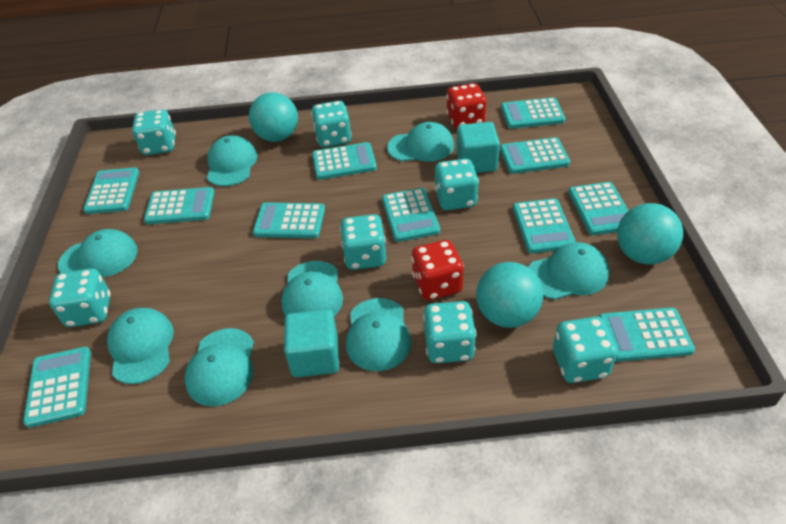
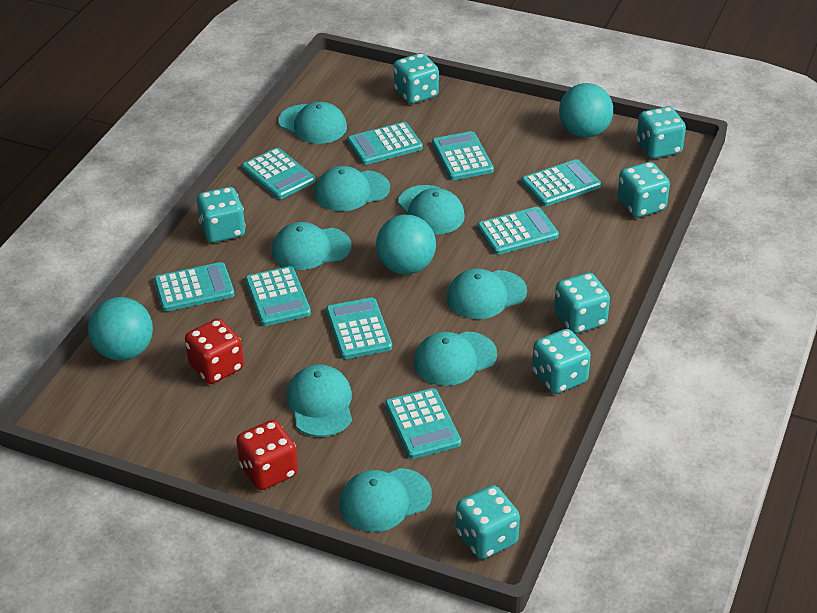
turquoise calculator: [23,347,91,428] [83,168,139,214] [144,187,214,224] [253,202,325,238] [312,142,377,180] [382,188,440,242] [500,137,570,174] [501,97,565,129] [513,198,576,253] [568,182,629,235] [599,308,695,362] = 11 -> [154,262,234,312] [242,148,315,199] [245,266,311,326] [326,298,392,359] [347,122,423,165] [385,388,461,459] [432,131,494,180] [477,207,559,255] [522,159,601,206] = 9
turquoise cube: [284,309,339,377] [457,122,500,173] = 2 -> none = 0

